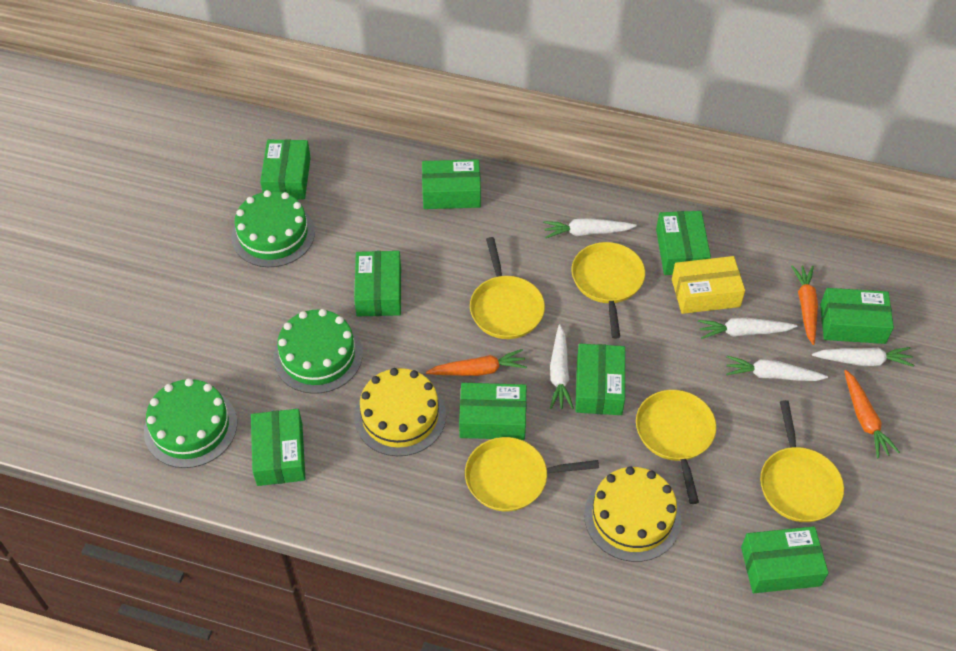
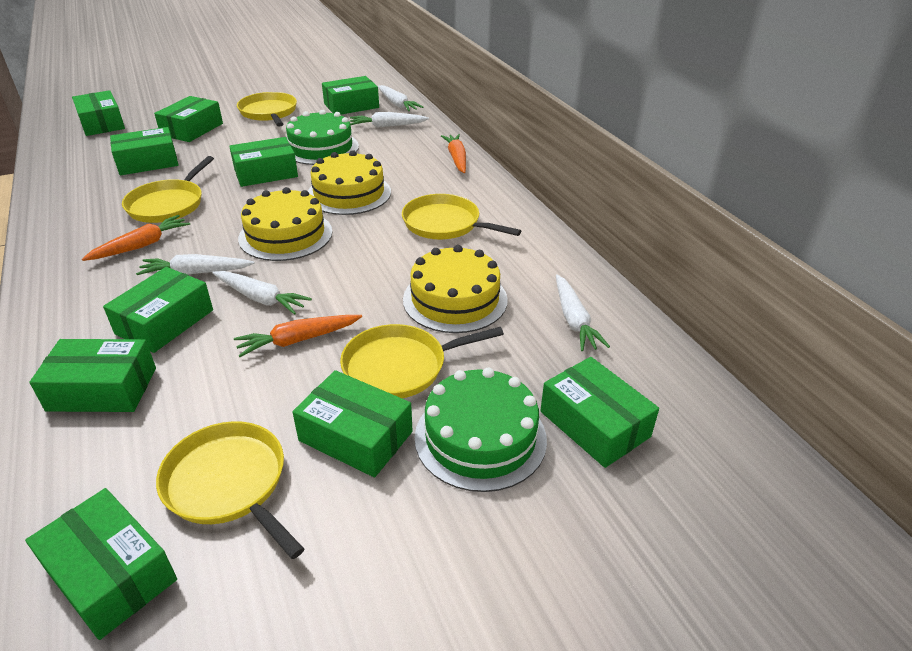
green box: [251,409,306,486] [260,139,311,200] [354,251,401,317] [422,159,481,209] [459,383,527,440] [575,344,625,415] [656,211,711,275] [741,526,829,593] [820,288,894,344] = 9 -> [25,488,177,640] [29,339,156,412] [72,90,125,136] [103,267,213,353] [110,127,178,175] [154,96,223,142] [229,137,298,187] [293,370,413,477] [322,76,379,114] [540,357,659,468] = 10
green cake: [144,378,237,468] [232,190,315,267] [273,309,363,394] = 3 -> [286,110,359,165] [415,368,547,492] = 2
yellow box: [672,256,745,314] = 1 -> none = 0
yellow cake: [354,368,446,456] [584,466,681,562] = 2 -> [238,187,332,261] [308,150,391,215] [403,245,508,333] = 3

